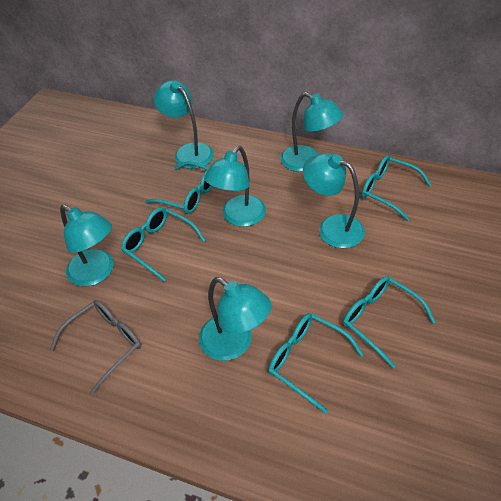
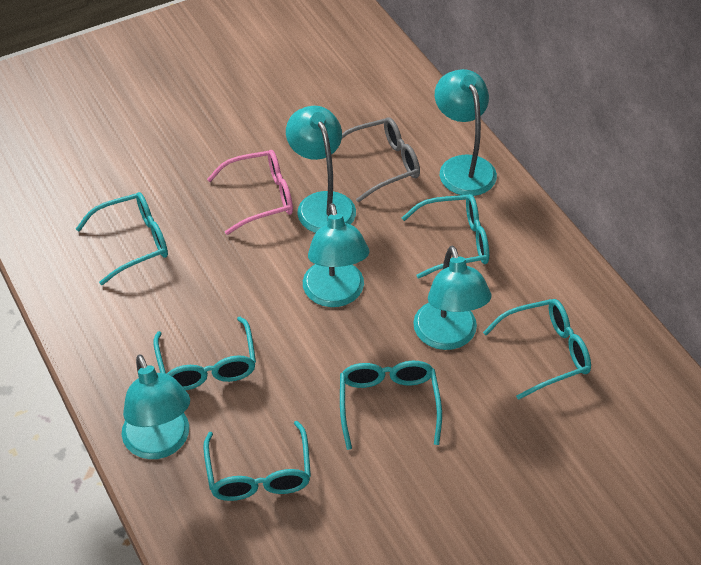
pink glasses: none = 0 -> [207,150,293,235] = 1
turquoise glasses: [121,207,206,282] [145,161,212,214] [268,313,363,413] [343,276,435,368] [362,155,431,221] = 5 -> [76,192,168,285] [153,317,256,390] [203,421,311,501] [340,361,442,450] [402,194,489,279] [483,299,591,400] = 6
turquoise lamp: [60,204,114,286] [153,80,214,169] [199,277,271,361] [204,146,266,227] [280,92,343,172] [303,153,365,248] = 6 -> [122,354,190,459] [286,106,356,233] [303,203,369,307] [413,246,491,350] [435,69,497,196] = 5

